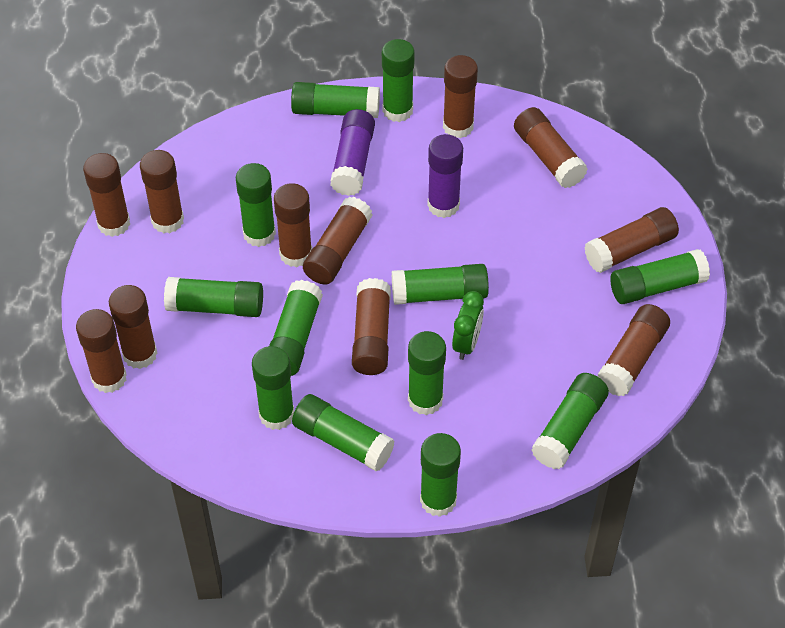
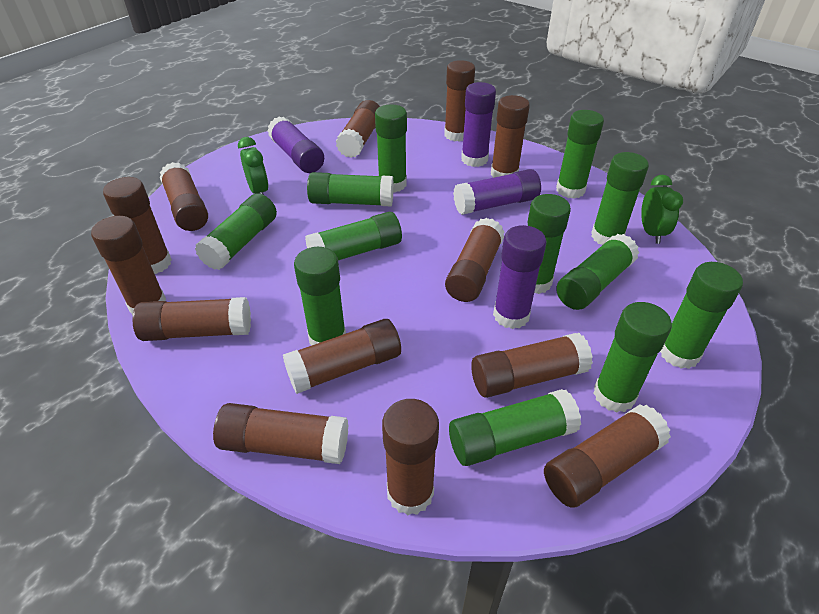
brown glue stick: [76,309,127,393] [83,153,130,237] [109,285,157,369] [140,150,184,233] [274,183,312,267] [303,197,372,284] [352,278,391,375] [443,55,478,138] [514,107,588,188] [584,207,679,273] [597,304,670,396] = 11 -> [91,216,166,315] [103,177,172,274] [132,297,251,341] [160,162,208,231] [213,403,348,464] [283,319,401,394] [336,100,380,158] [382,399,439,515] [444,60,475,142] [445,218,505,302] [471,333,593,398] [491,95,530,178] [544,405,671,508] = 13
green clock: [452,291,484,360] = 1 -> [238,137,269,195] [641,175,683,244] = 2
purple glue stick: [330,109,375,196] [427,134,463,218] = 2 -> [267,117,324,173] [453,169,541,215] [461,82,496,167] [493,225,546,329] = 4

